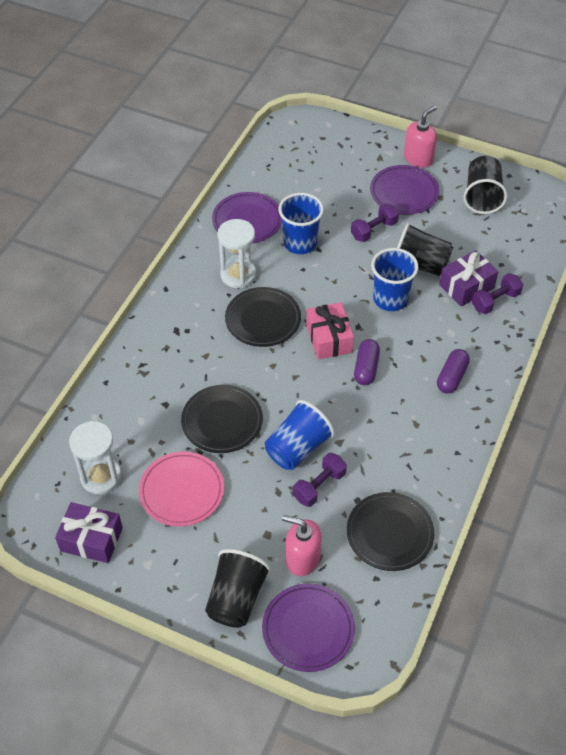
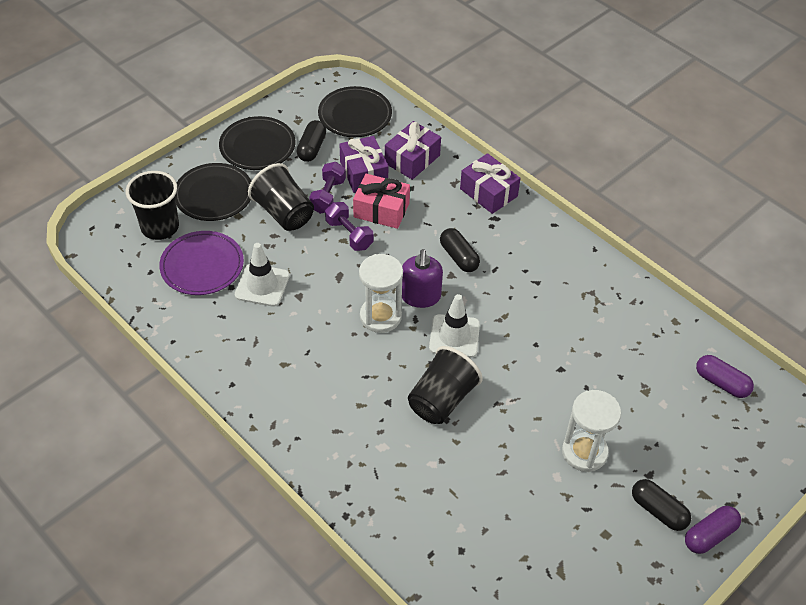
black capsule: none = 0 -> [297,120,326,162] [440,228,480,272] [632,479,691,531] = 3
blue cup: [265,400,335,470] [279,193,324,254] [371,248,419,311] = 3 -> none = 0
pink plate: [139,452,224,527] = 1 -> none = 0
pink soap dispenser: [282,515,322,576] [404,106,437,168] = 2 -> none = 0
purple dumbbell: [293,453,347,507] [351,203,399,242] [472,273,523,314] = 3 -> [309,162,346,214] [325,202,373,251] = 2
purple gift: [55,502,123,563] [439,250,498,306] = 2 -> [339,136,388,193] [385,121,441,180] [460,153,521,214] = 3
purple plate: [212,192,282,243] [262,584,355,672] [370,165,439,215] = 3 -> [159,231,244,295] = 1
purple soap dispenser: none = 0 -> [402,249,443,308] = 1
white traffic cone: none = 0 -> [235,243,290,307] [429,294,480,358] = 2

